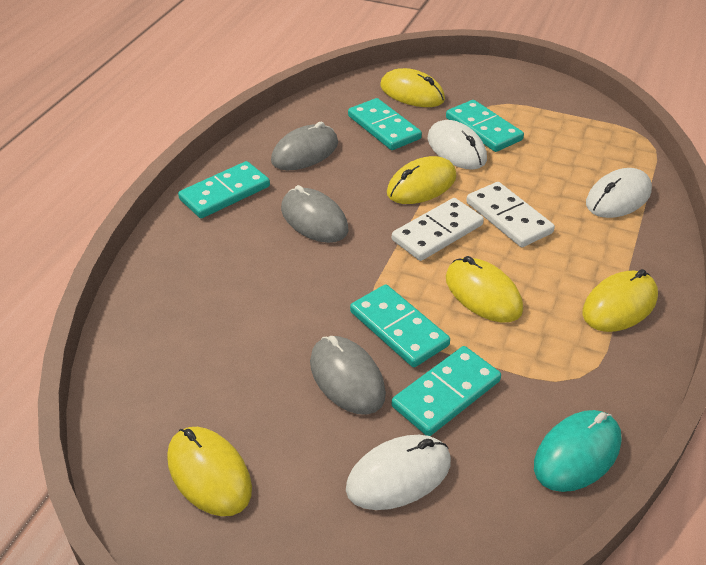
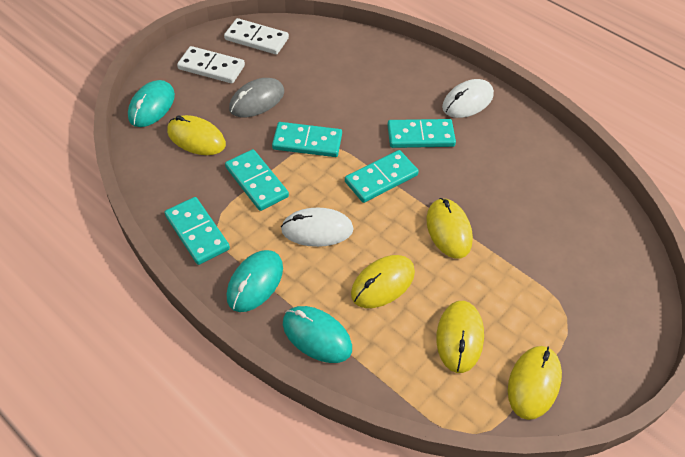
grey mouse: [271,122,338,170] [281,185,348,243] [310,336,386,415] = 3 -> [229,78,284,118] = 1
turquoise mouse: [534,410,622,492] = 1 -> [128,80,175,127] [227,250,283,312] [283,306,352,363] = 3
white mouse: [346,435,451,510] [428,120,487,170] [586,168,652,218] = 3 -> [281,207,354,247] [442,79,494,118] = 2

